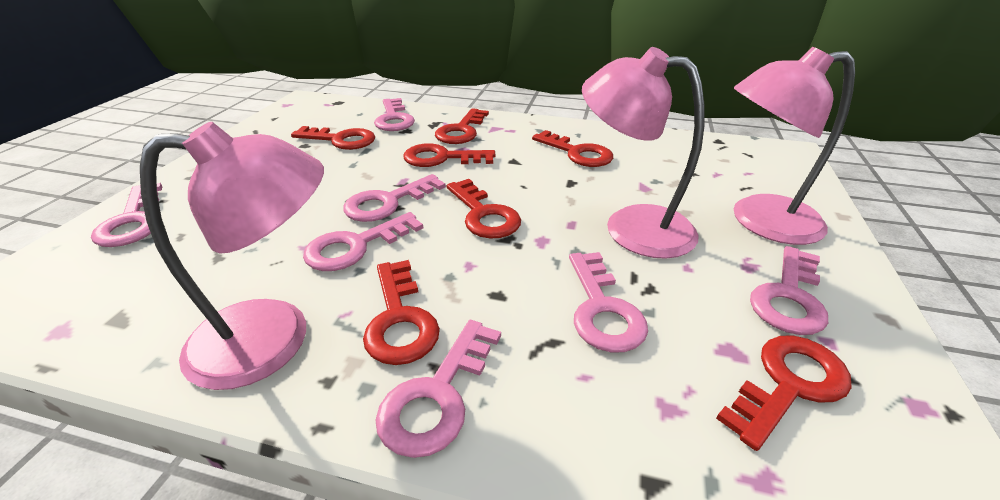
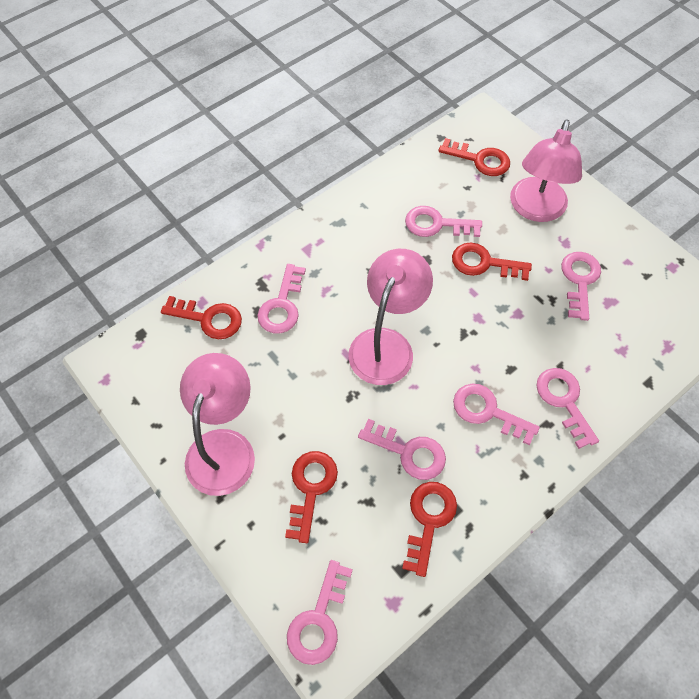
red key: [291,126,375,150] [363,260,440,365] [403,143,495,167] [435,108,489,144] [447,179,521,238] [532,130,613,167] [716,335,852,451] = 7 -> [161,296,242,339] [285,451,338,543] [402,482,457,577] [438,138,510,176] [452,243,532,281] = 5

